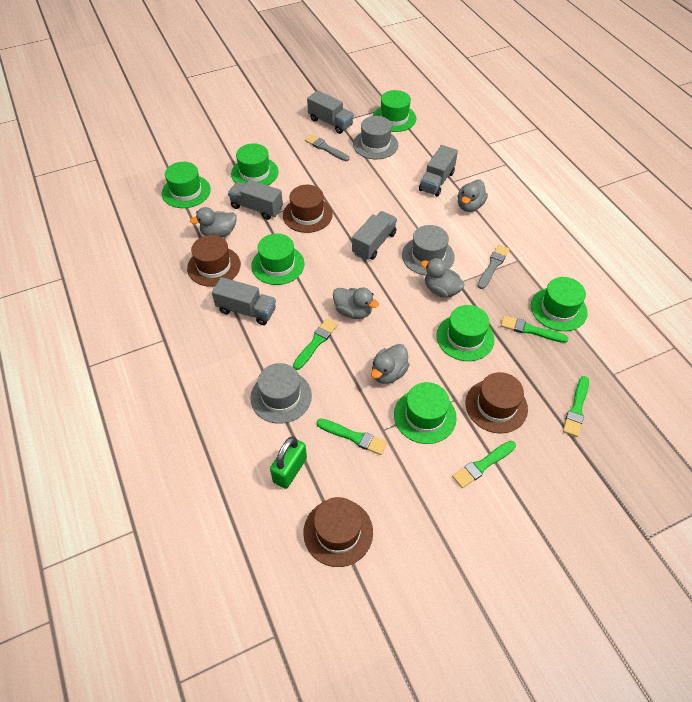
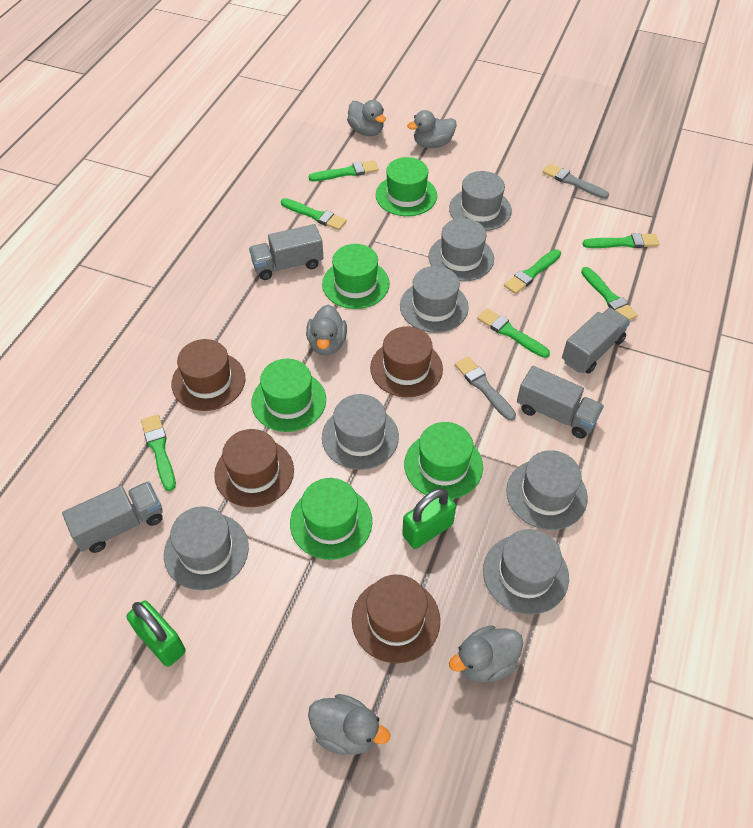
green brush: [293,318,338,370] [316,418,387,455] [452,441,516,488] [501,315,568,343] [563,376,589,437] = 5 -> [141,415,176,491] [281,198,347,230] [309,160,378,181] [477,308,550,358] [504,249,561,294] [581,267,638,320] [583,233,659,248] = 7
green hat: [162,162,211,208] [231,143,279,186] [251,233,305,285] [373,90,416,132] [394,382,457,444] [436,305,494,361] [531,277,588,331] = 7 -> [251,359,326,432] [290,478,372,560] [322,244,389,309] [376,157,437,216] [404,422,483,499] = 5
green padlock: [270,436,307,489] = 1 -> [126,601,186,667] [402,488,456,549] = 2
grey hat: [250,363,312,424] [353,116,398,159] [402,225,455,276] = 3 -> [164,506,249,590] [322,394,399,470] [400,266,469,333] [428,218,494,282] [449,171,512,231] [483,529,569,615] [506,450,588,530] = 7
grey truck: [212,277,276,325] [228,180,283,220] [307,90,354,134] [352,211,397,260] [419,145,458,197] = 5 -> [62,481,163,553] [249,224,323,280] [517,366,604,439] [562,308,630,374] = 4

